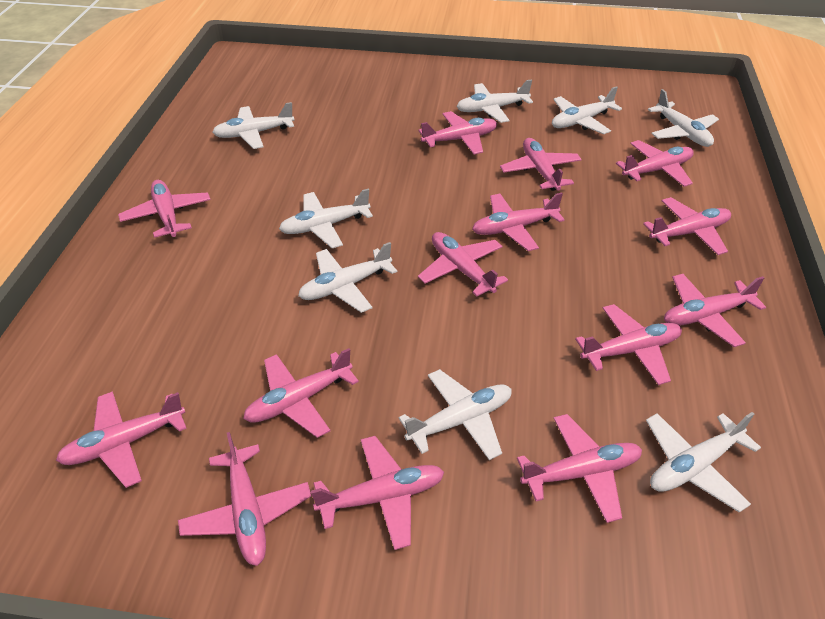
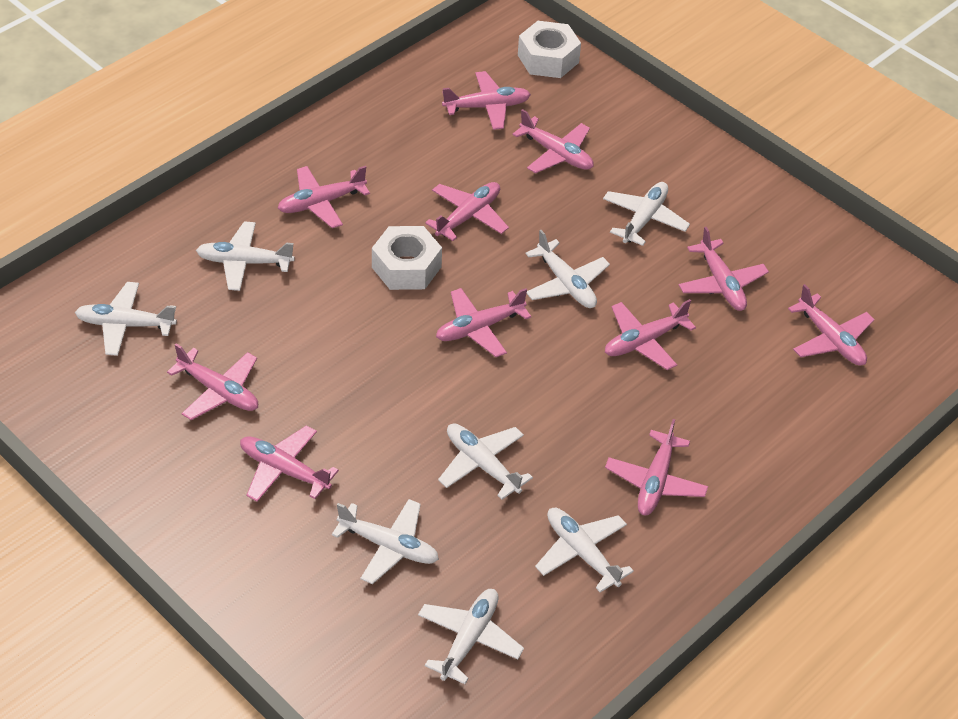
pink plane: [56,391,187,488] [118,180,211,238] [178,432,311,566] [243,348,359,438] [311,436,444,550] [418,232,508,297] [419,111,497,154] [472,193,565,251] [500,138,582,191] [517,414,642,523] [575,304,682,385] [616,140,694,187] [643,197,731,255] [664,274,766,347] = 14 -> [167,344,258,420] [240,425,339,502] [278,166,370,228] [425,182,509,241] [436,288,532,357] [442,71,531,130] [512,109,594,173] [605,299,696,370] [605,419,708,515] [679,227,769,311] [788,284,874,366] = 11
white nut: none = 0 -> [372,226,442,290] [518,21,581,78] = 2

